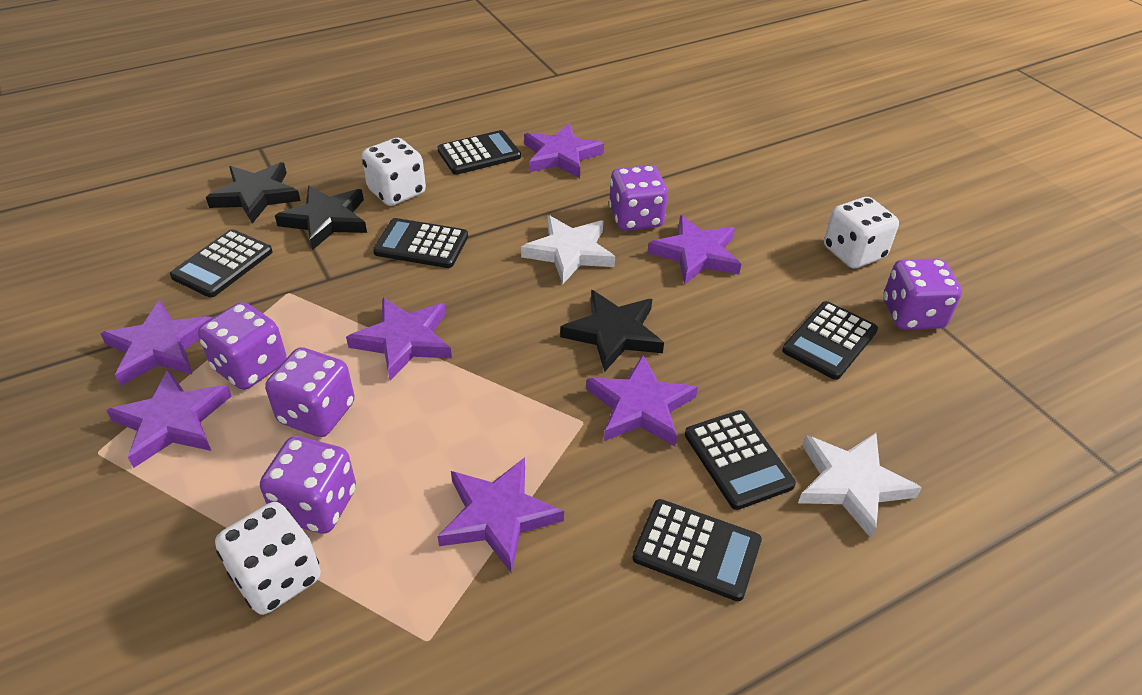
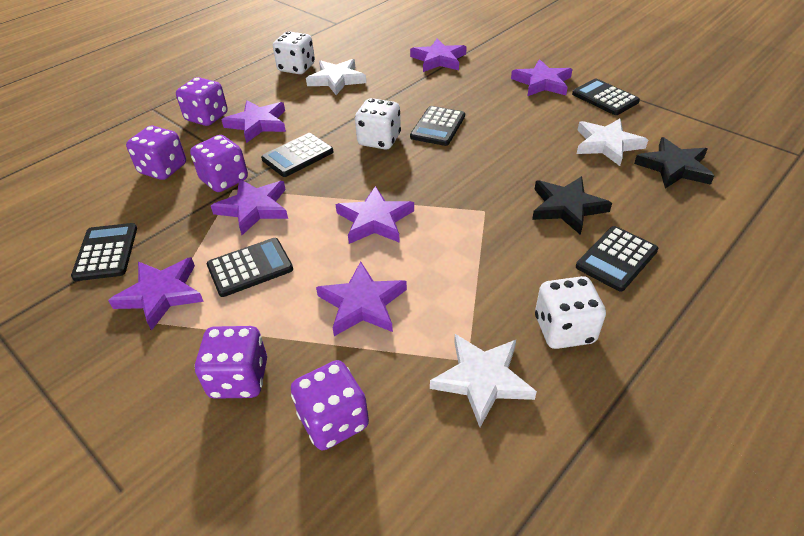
black star: [206,162,301,224] [275,186,367,250] [560,290,664,372] = 3 -> [532,176,612,235] [634,137,714,189] = 2
white star: [521,215,615,284] [798,433,922,538] = 2 -> [306,59,366,95] [430,334,537,427] [577,119,648,166] = 3

